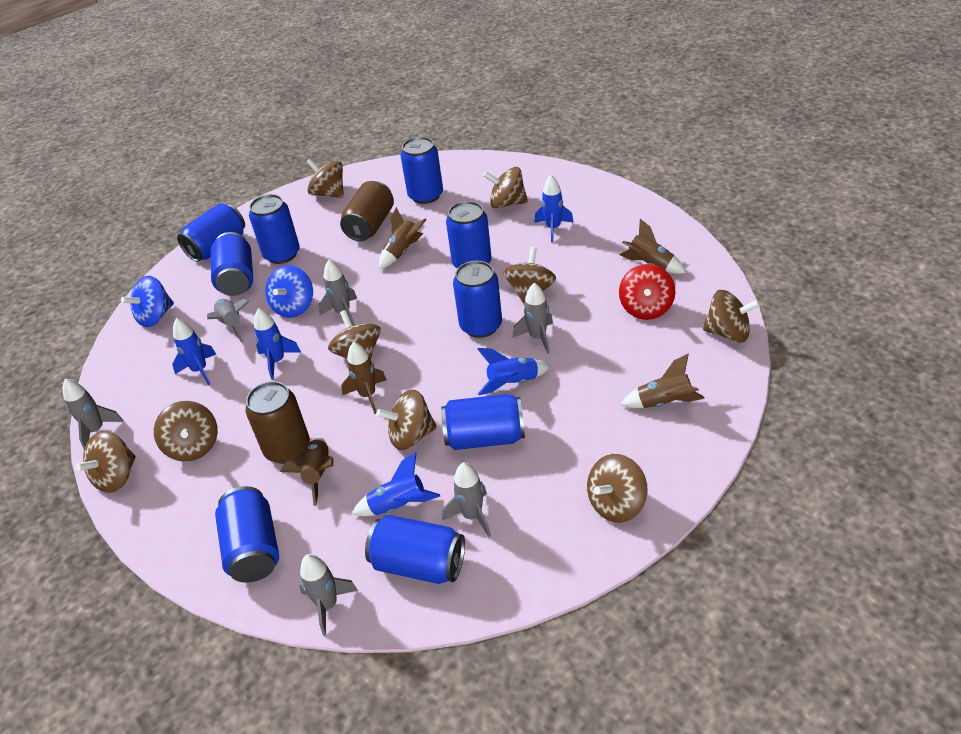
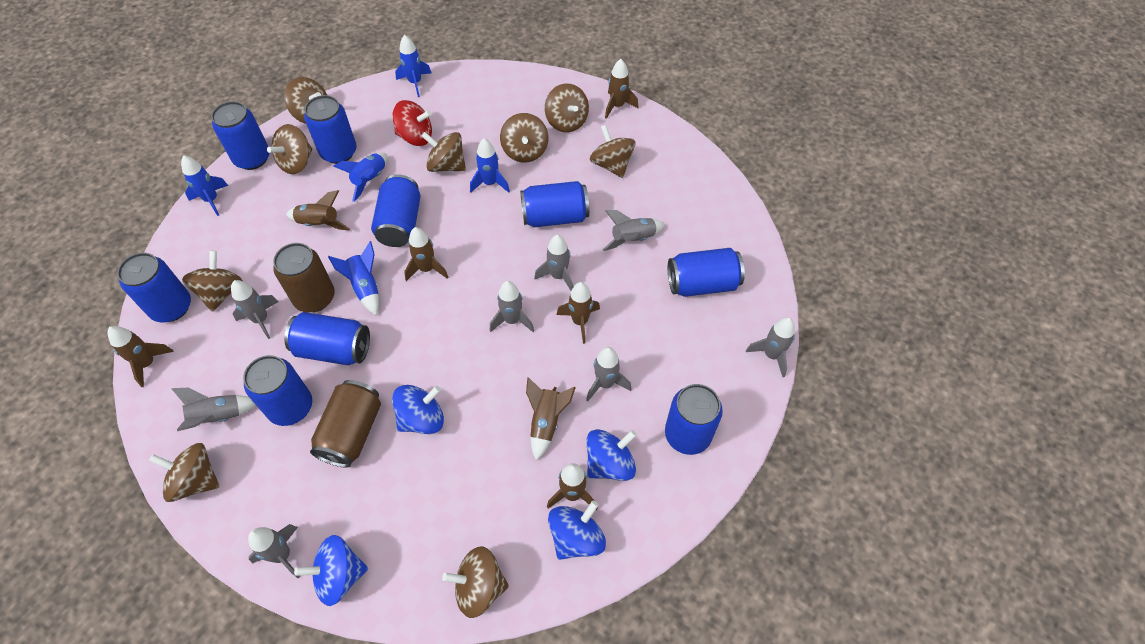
blue spinning top: [121,276,174,327] [265,265,313,318] = 2 -> [294,535,368,606] [392,385,444,434] [548,501,606,560] [586,429,637,481] = 4
brown rocket: [280,437,333,506] [341,342,387,414] [379,207,427,269] [619,219,686,274] [620,354,705,408] = 5 -> [107,326,174,387] [286,190,350,230] [404,227,448,281] [526,377,576,461] [547,463,598,511] [557,282,600,344] [605,59,638,119] = 7
grey rocket: [63,379,124,449] [207,299,249,343] [299,554,358,636] [318,260,357,326] [442,462,491,537] [512,282,553,354] = 6 -> [171,388,256,431] [231,280,278,339] [248,524,300,578] [490,281,534,332] [534,235,573,290] [586,347,632,401] [603,210,665,251] [746,317,795,377] = 8

